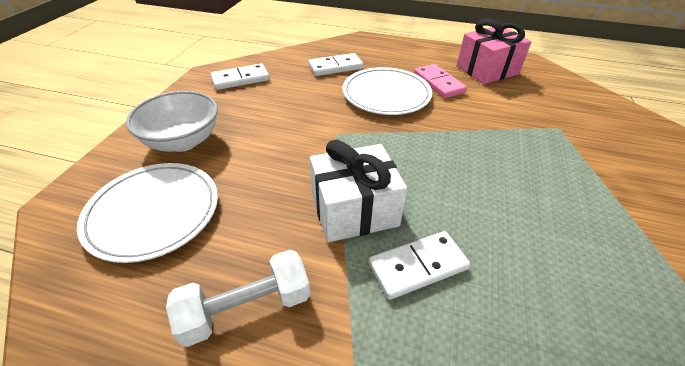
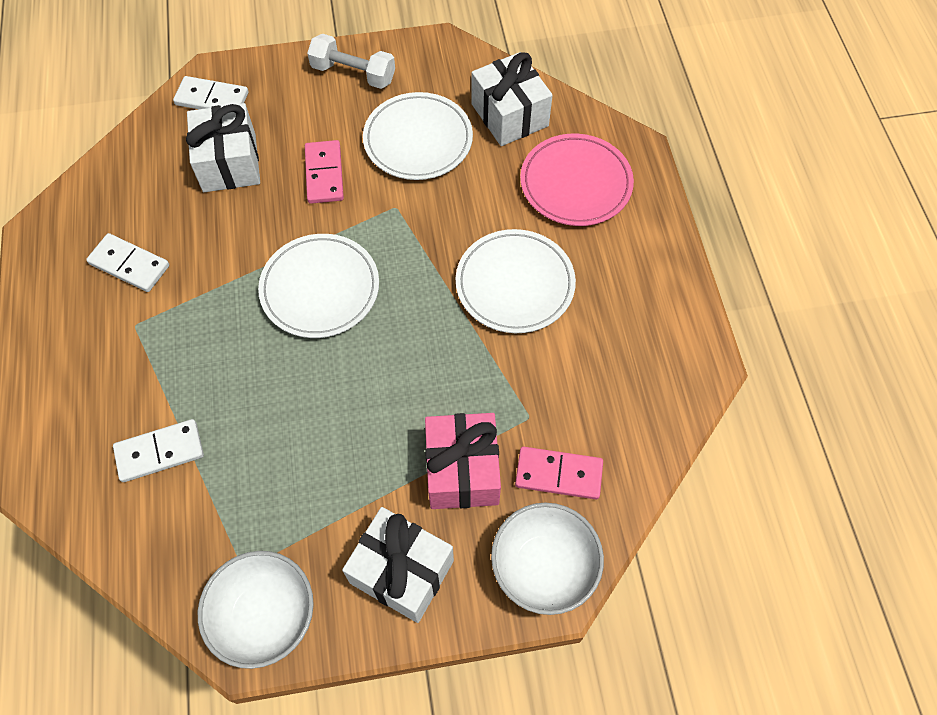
pink domino: [414,64,467,98] = 1 -> [305,140,344,204] [515,447,603,499] = 2
pink plate: none = 0 -> [520,134,634,226] = 1
white bowl: [126,91,218,152] = 1 -> [198,551,314,669] [491,503,604,615] = 2
white gift: [310,140,407,242] = 1 -> [186,103,260,192] [342,507,454,623] [471,52,553,146] = 3
white plate: [77,163,218,263] [342,67,432,115] = 2 -> [258,234,379,338] [363,92,473,180] [456,229,576,333] = 3

